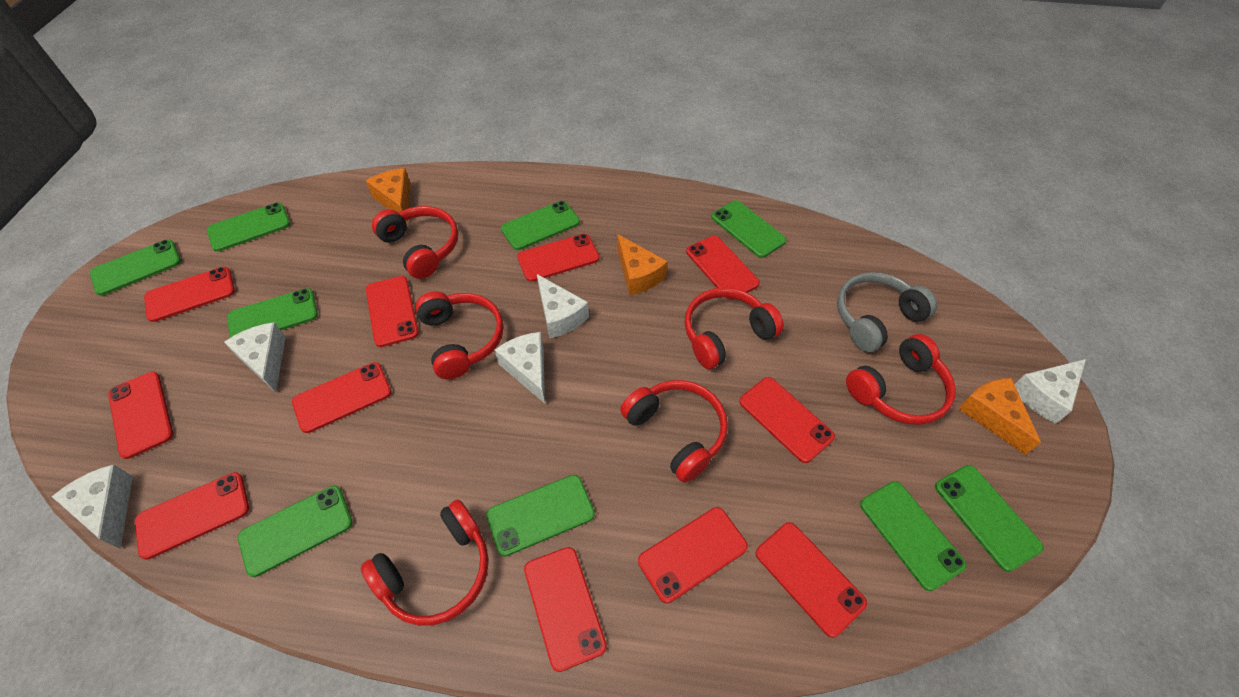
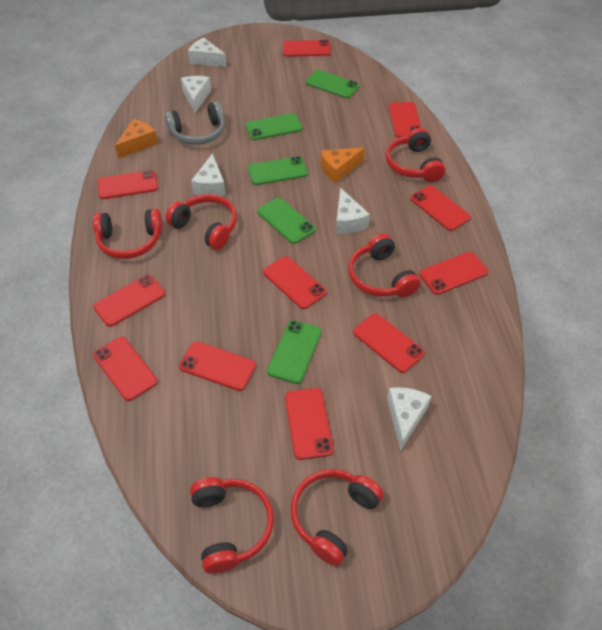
green phone: [90,239,181,296] [207,203,290,252] [227,288,318,338] [238,485,352,577] [486,475,595,556] [501,201,580,250] [711,200,787,258] [860,481,967,591] [935,465,1044,572] = 9 -> [245,113,303,140] [248,156,308,185] [257,198,315,244] [267,320,322,384] [306,70,359,98] = 5
orange cheese: [366,168,411,223] [618,234,668,295] [958,378,1041,455] = 3 -> [115,119,158,159] [321,147,365,183] = 2

